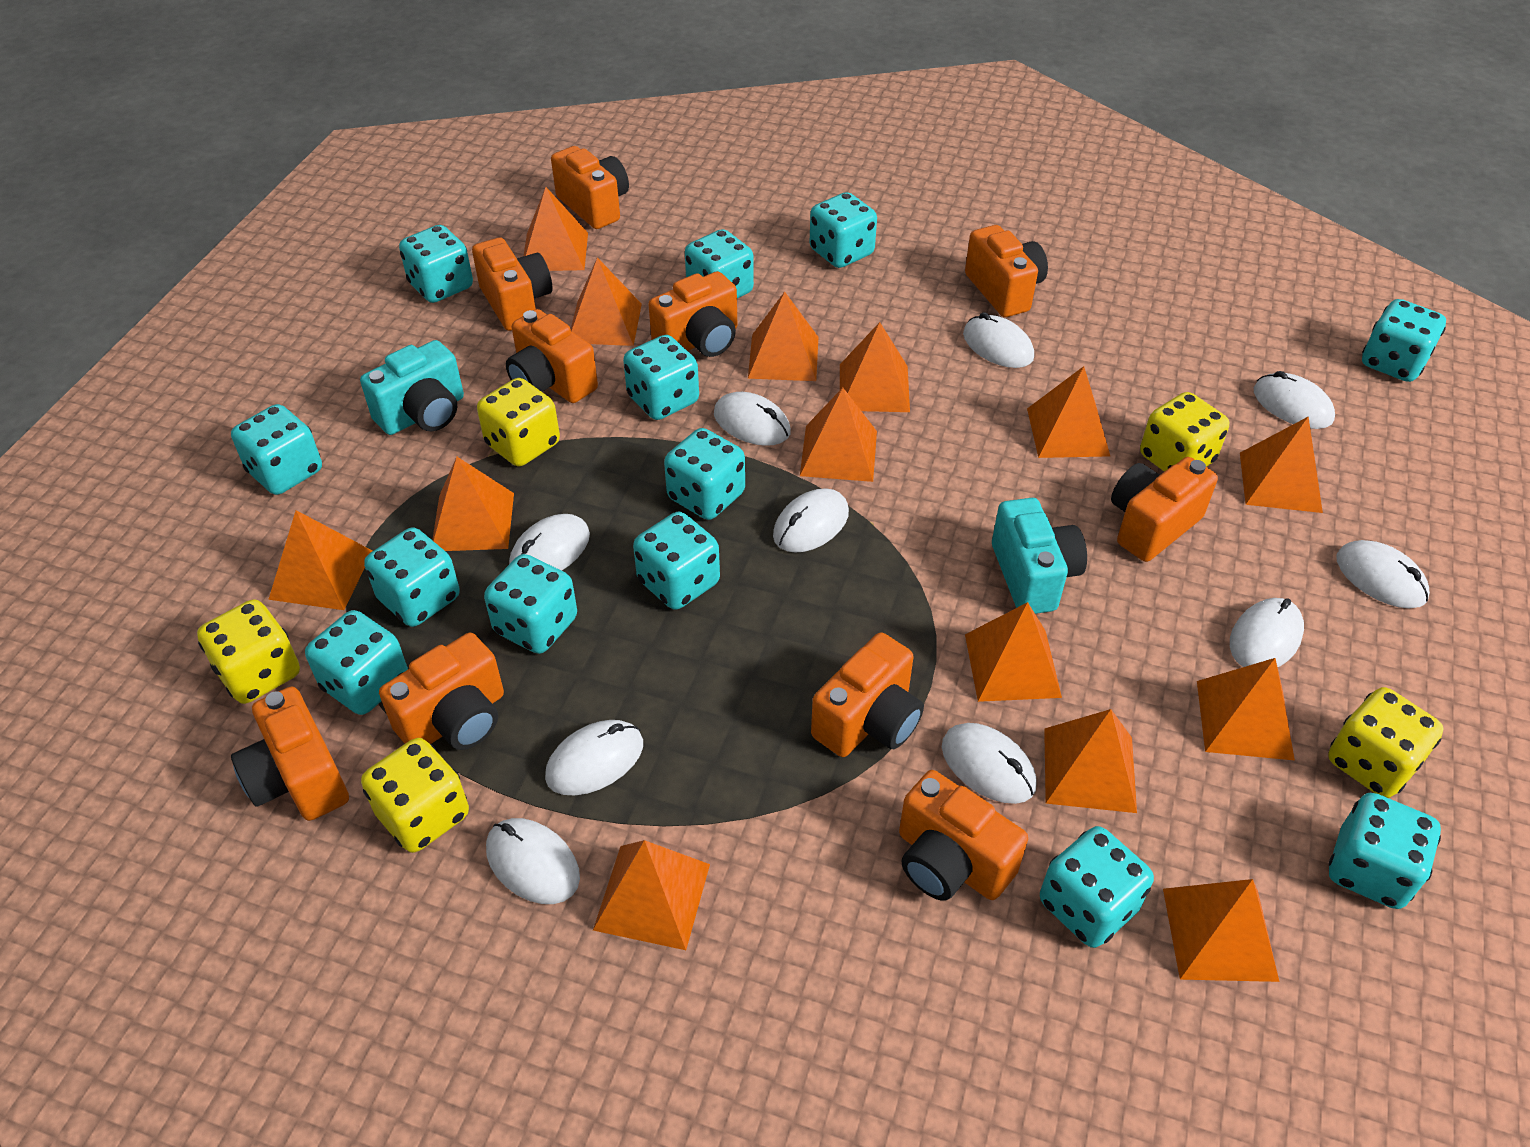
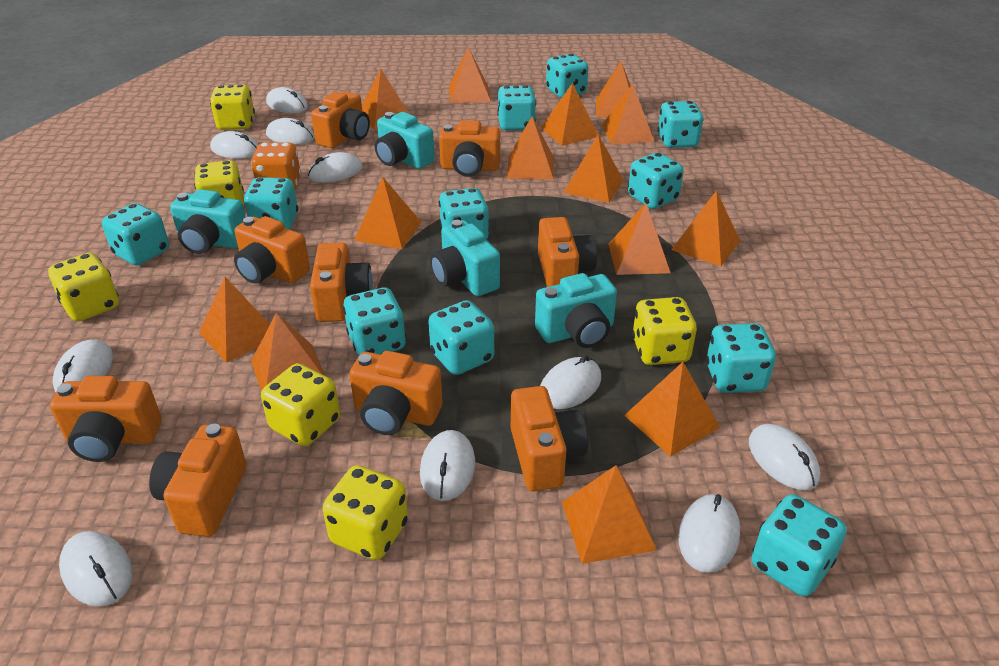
orange camera: [231,687,349,821] [379,633,504,750] [472,238,553,331] [506,309,598,403] [551,146,629,229] [648,271,737,357] [811,632,924,757] [899,770,1028,901] [965,225,1048,317] [1111,457,1218,562] = 10 -> [50,376,162,462] [149,424,247,537] [234,216,310,284] [310,242,373,322] [311,91,370,148] [349,351,443,435] [439,120,500,177] [511,386,588,491] [538,217,597,287] = 9
orange dice: none = 0 -> [251,142,301,190] = 1
turquoise camera: [360,340,464,435] [992,498,1087,614] = 2 -> [170,189,246,254] [375,112,435,169] [430,220,500,296] [535,273,617,348] = 4
turquoise dice: [231,404,322,495] [305,610,408,715] [364,527,460,627] [399,225,473,303] [484,554,577,654] [623,335,699,420] [633,512,720,610] [664,428,745,520] [685,229,754,298] [809,192,877,268] [1040,826,1154,948] [1329,793,1441,909] [1362,299,1446,382] = 13 -> [102,203,169,265] [244,177,298,229] [343,288,406,356] [428,300,494,375] [439,188,489,240] [497,85,536,130] [546,54,588,98] [628,153,684,209] [657,101,704,148] [706,323,776,393] [751,494,847,597] = 11
yellow dice: [197,599,300,704] [361,738,469,853] [477,378,560,466] [1140,392,1229,472] [1328,687,1444,798] = 5 -> [48,253,119,321] [194,160,244,207] [210,84,255,130] [261,363,340,446] [322,465,408,560] [632,297,697,365] = 6

